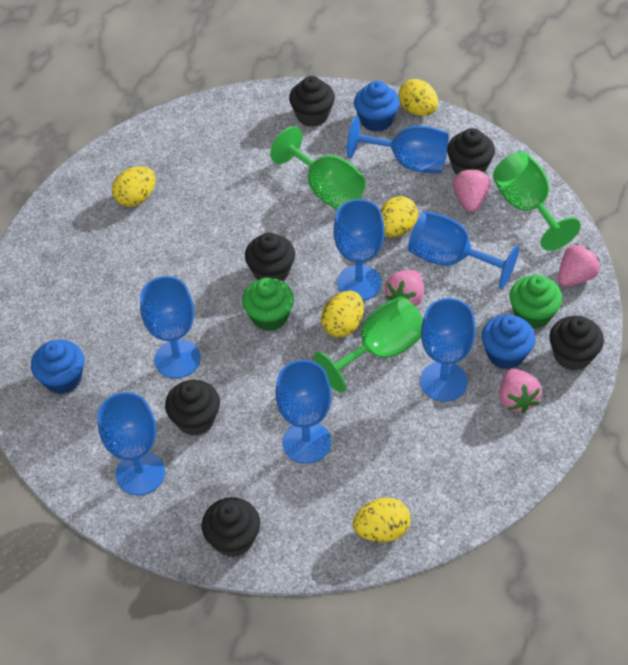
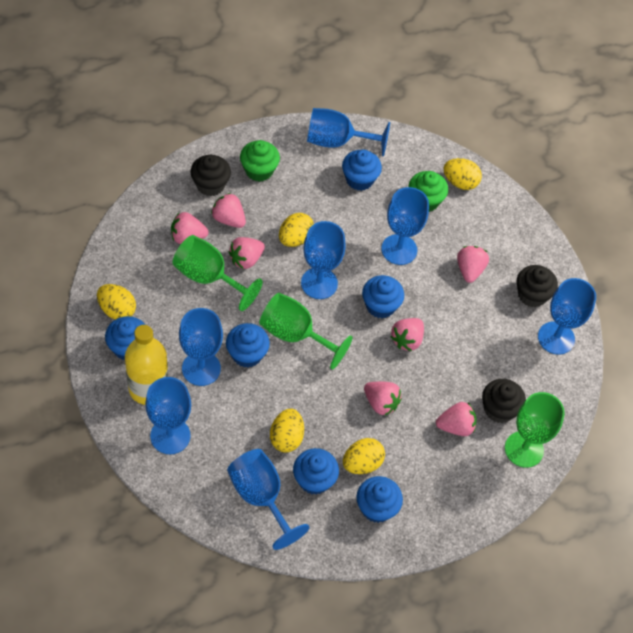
black cupcake: [165,380,220,436] [202,497,260,557] [245,233,295,281] [289,76,335,127] [447,128,495,175] [550,316,604,371] = 6 -> [190,155,231,196] [482,379,526,423] [517,265,558,307] = 3
blue cupcake: [31,340,84,394] [354,81,400,132] [482,315,535,369] = 3 -> [105,316,145,360] [226,323,270,368] [293,448,339,495] [342,149,382,191] [357,476,403,523] [362,275,404,318] = 6
pink strawberry: [385,270,424,307] [453,169,491,212] [499,368,542,413] [558,243,600,287] = 4 -> [171,212,208,244] [211,193,246,228] [228,237,265,269] [364,382,402,416] [390,318,424,351] [436,402,477,436] [457,246,489,283] = 7
yellow bottle: none = 0 -> [125,325,168,405] = 1

